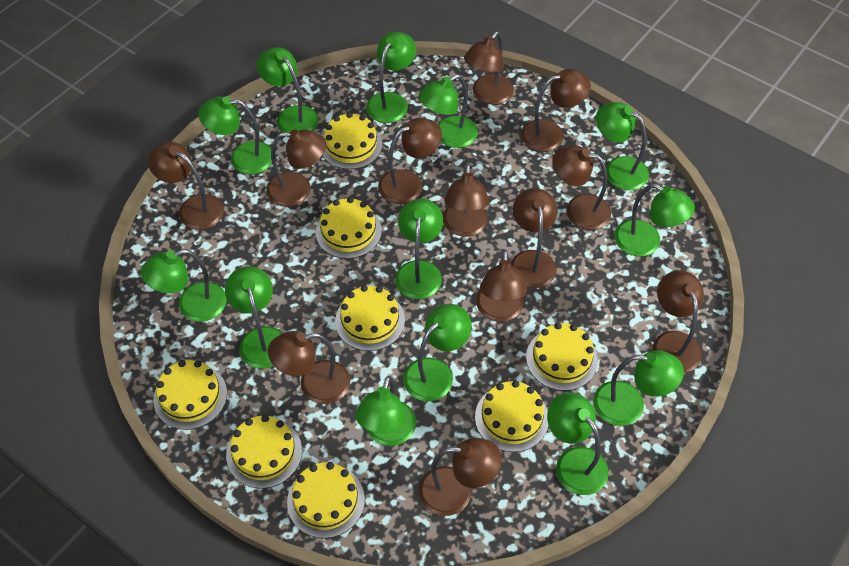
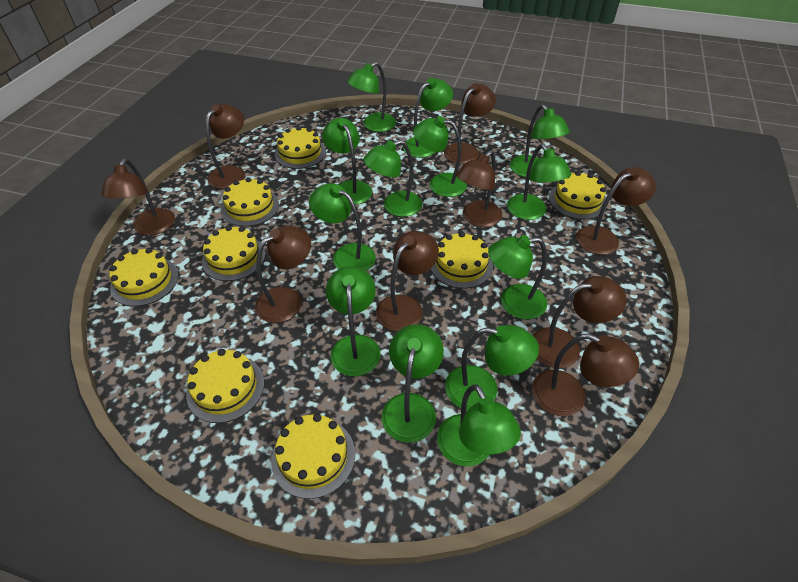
brown lamp: [148,142,224,230] [266,129,326,207] [268,331,350,404] [378,118,442,204] [419,438,502,516] [443,164,489,237] [464,31,514,105] [476,250,527,322] [511,188,557,288] [521,69,591,152] [552,145,611,230] [652,270,704,373] = 12 -> [101,159,175,236] [206,104,245,189] [255,226,311,323] [376,231,439,331] [444,83,496,164] [456,150,502,227] [532,334,639,416] [533,276,627,368] [576,167,656,255] = 9

